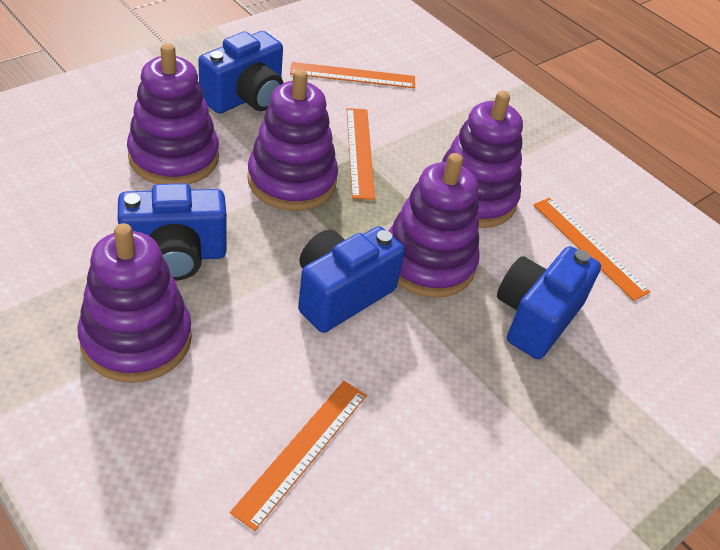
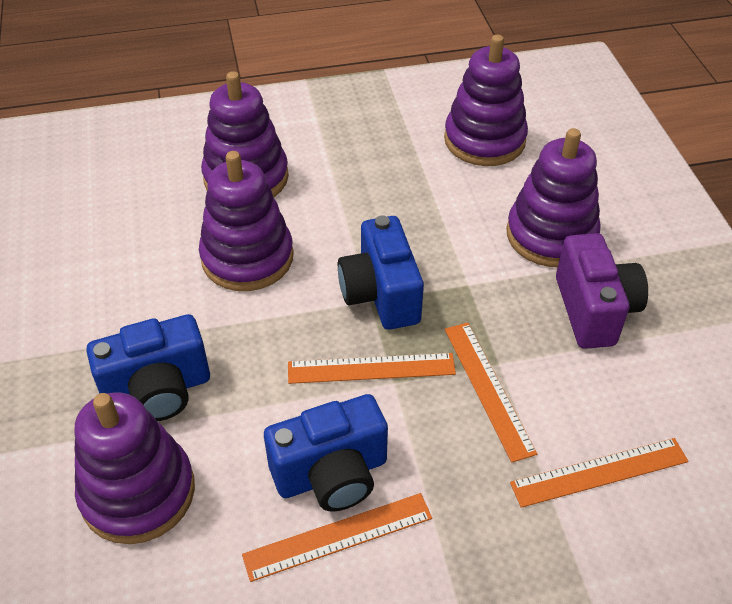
blue camera: [118,183,227,281] [198,31,283,114] [298,226,405,333] [497,246,601,359] = 4 -> [86,314,210,421] [264,394,388,512] [338,215,424,330] = 3
purple camera: none = 0 -> [556,233,648,349] = 1

